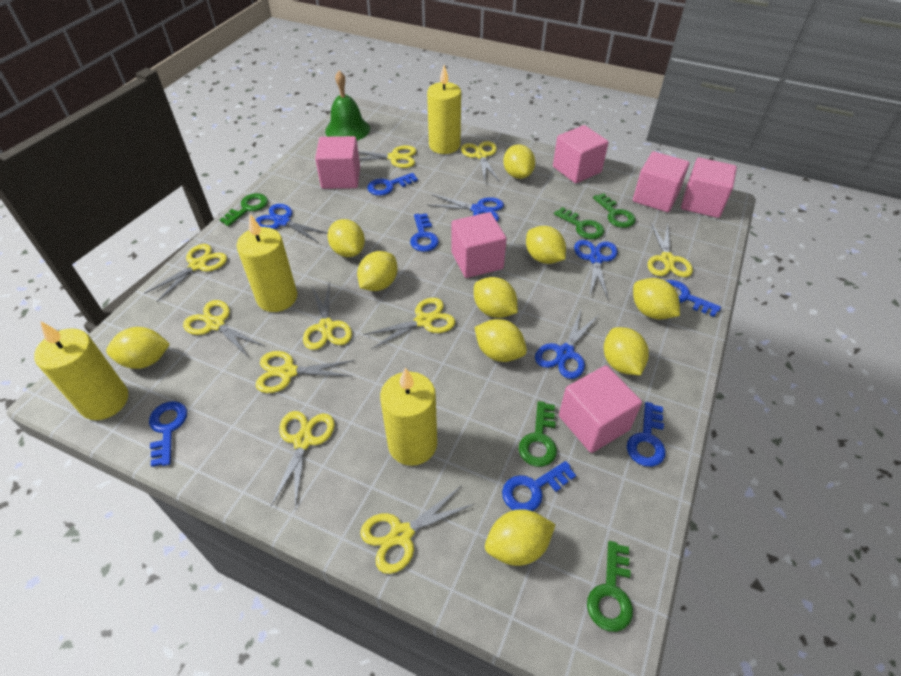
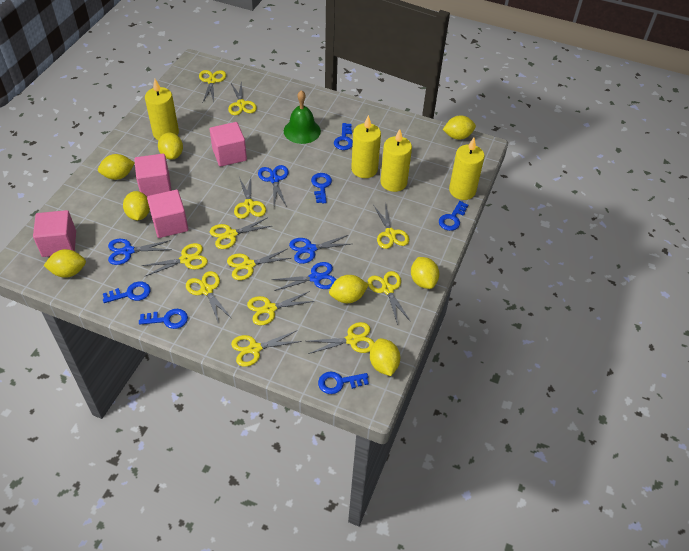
green key: [220,193,268,226] [519,401,557,467] [554,207,604,239] [587,541,633,632] [593,193,636,228] = 5 -> none = 0
pink cube: [315,136,360,189] [451,212,507,278] [553,125,609,183] [559,365,642,453] [633,151,690,212] [681,157,737,218] = 6 -> [33,210,76,257] [134,154,172,196] [147,190,188,238] [210,122,247,167] = 4
yellow lemon: [106,327,170,369] [328,219,365,257] [357,251,398,291] [474,277,518,318] [475,319,527,362] [485,509,556,566] [503,144,535,179] [526,226,566,264] [604,327,649,376] [633,278,680,319] = 10 -> [44,249,86,278] [98,154,135,180] [123,191,150,220] [158,133,183,160] [329,275,369,303] [370,338,400,376] [411,257,439,289] [443,115,476,140] = 8
yellow scissors: [144,244,227,302] [183,300,264,358] [256,351,354,393] [271,411,335,508] [303,281,352,350] [358,145,416,168] [361,485,474,574] [363,298,455,349] [461,141,500,182] [648,223,693,277] = 10 -> [141,243,208,276] [186,271,232,323] [199,70,226,102] [210,218,271,249] [227,249,291,280] [228,80,257,115] [231,330,302,367] [234,177,266,219] [247,291,315,325] [308,322,375,354] [368,271,411,325] [374,202,409,249] = 12

